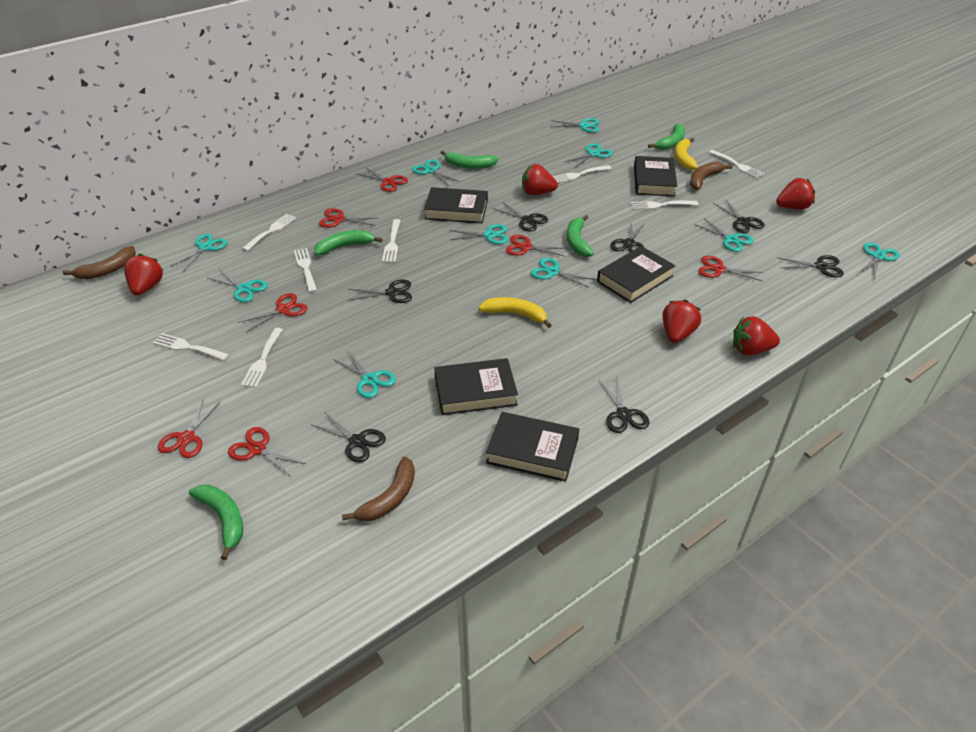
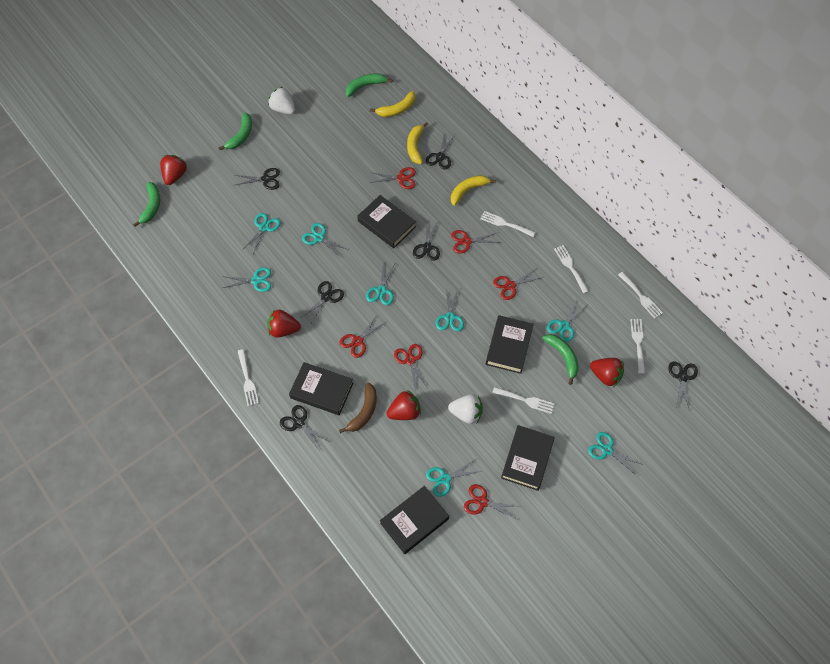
black scissors: [312,413,386,462] [347,279,412,303] [494,202,548,232] [599,378,650,433] [610,222,646,252] [713,200,765,233] [779,255,844,277] = 7 -> [235,168,280,190] [280,405,328,450] [300,281,344,325] [413,221,440,261] [426,135,455,170] [668,361,698,411] = 6
brown banana: [63,246,136,279] [342,456,415,522] [690,161,733,190] = 3 -> [339,383,377,433] = 1
green banana: [189,485,243,560] [314,230,383,256] [440,150,499,169] [567,215,594,257] [648,123,685,150] = 5 -> [133,182,160,227] [218,112,252,150] [345,73,392,97] [543,334,579,385] = 4
red scissors: [158,398,221,458] [228,427,306,477] [238,293,307,332] [319,208,376,228] [358,167,408,192] [506,235,565,256] [698,256,763,281] = 7 -> [340,315,386,358] [370,167,416,189] [394,344,428,388] [451,230,500,254] [464,484,521,519] [493,269,543,300] = 6
red strawberry: [124,254,164,295] [522,164,558,195] [662,300,701,343] [733,316,780,355] [776,178,815,210] = 5 -> [160,155,187,185] [267,309,301,338] [387,391,421,420] [590,358,624,387] = 4
turquoise scissors: [170,234,227,271] [208,269,268,302] [333,351,396,398] [412,160,460,186] [449,224,508,244] [531,258,596,288] [551,118,599,133] [566,143,613,168] [694,218,754,252] [859,242,900,280] = 10 -> [223,267,271,292] [242,213,280,254] [302,223,349,258] [366,264,395,305] [426,460,481,497] [436,290,464,331] [547,299,587,342] [588,432,643,476] = 8
white fork: [153,333,229,361] [241,328,283,388] [242,214,296,251] [294,248,317,293] [382,219,401,262] [553,165,611,183] [630,200,698,210] [709,150,764,178] = 8 -> [238,349,259,406] [480,211,535,237] [492,387,555,414] [554,245,589,294] [618,272,663,319] [630,319,645,374] = 6
white strawberry: none = 0 -> [268,87,295,114] [448,394,483,424] = 2
yellow banana: [478,297,552,328] [675,138,698,170] = 2 -> [370,91,416,117] [407,122,428,164] [451,175,496,206] = 3

